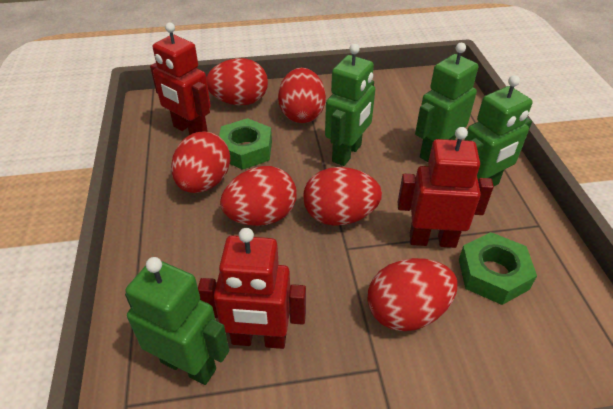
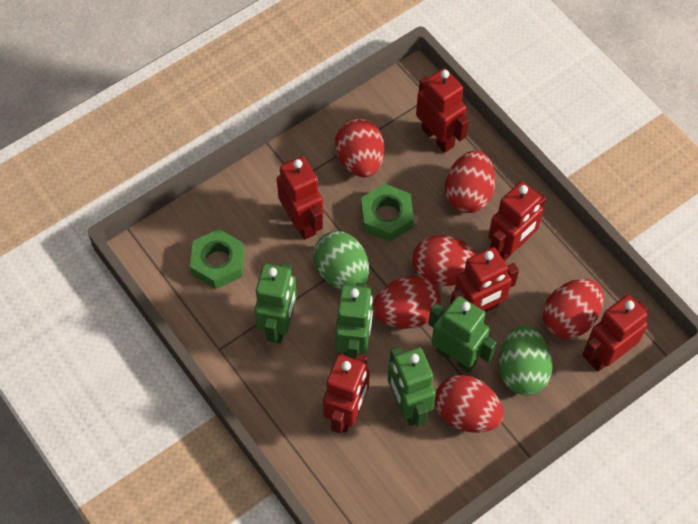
green egg: none = 0 -> [313,231,369,289] [499,326,553,395] = 2
red robot: [150,23,211,135] [198,228,306,349] [398,127,494,248] = 3 -> [277,156,323,240] [323,354,370,434] [416,68,469,153] [450,247,519,312] [488,181,546,261] [582,295,648,372] = 6

